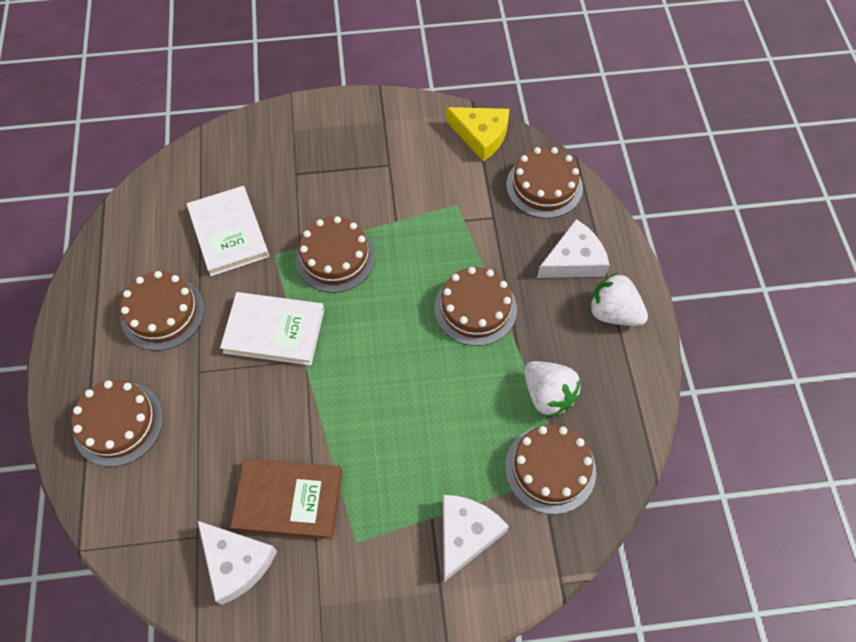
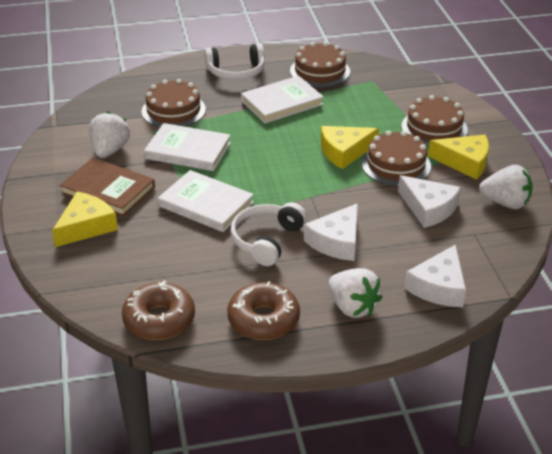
brown cake: [72,380,163,467] [120,271,205,351] [295,216,375,293] [435,267,517,346] [505,425,596,514] [506,147,583,218] = 6 -> [142,79,206,127] [290,42,350,87] [362,131,431,186] [401,95,468,146] = 4
brown donut: none = 0 -> [122,281,195,340] [227,281,300,340] = 2
white book: [187,186,269,276] [220,292,324,366] = 2 -> [144,123,231,171] [158,170,254,232] [241,76,324,123] = 3
white headphones: none = 0 -> [204,43,265,80] [230,202,307,266] = 2
white strawberry: [524,361,581,417] [589,273,648,326] = 2 -> [89,111,130,158] [329,268,383,318] [479,165,533,209] = 3
yellow cheese: [446,107,509,161] = 1 -> [52,192,118,247] [321,126,379,169] [428,135,489,180] = 3

